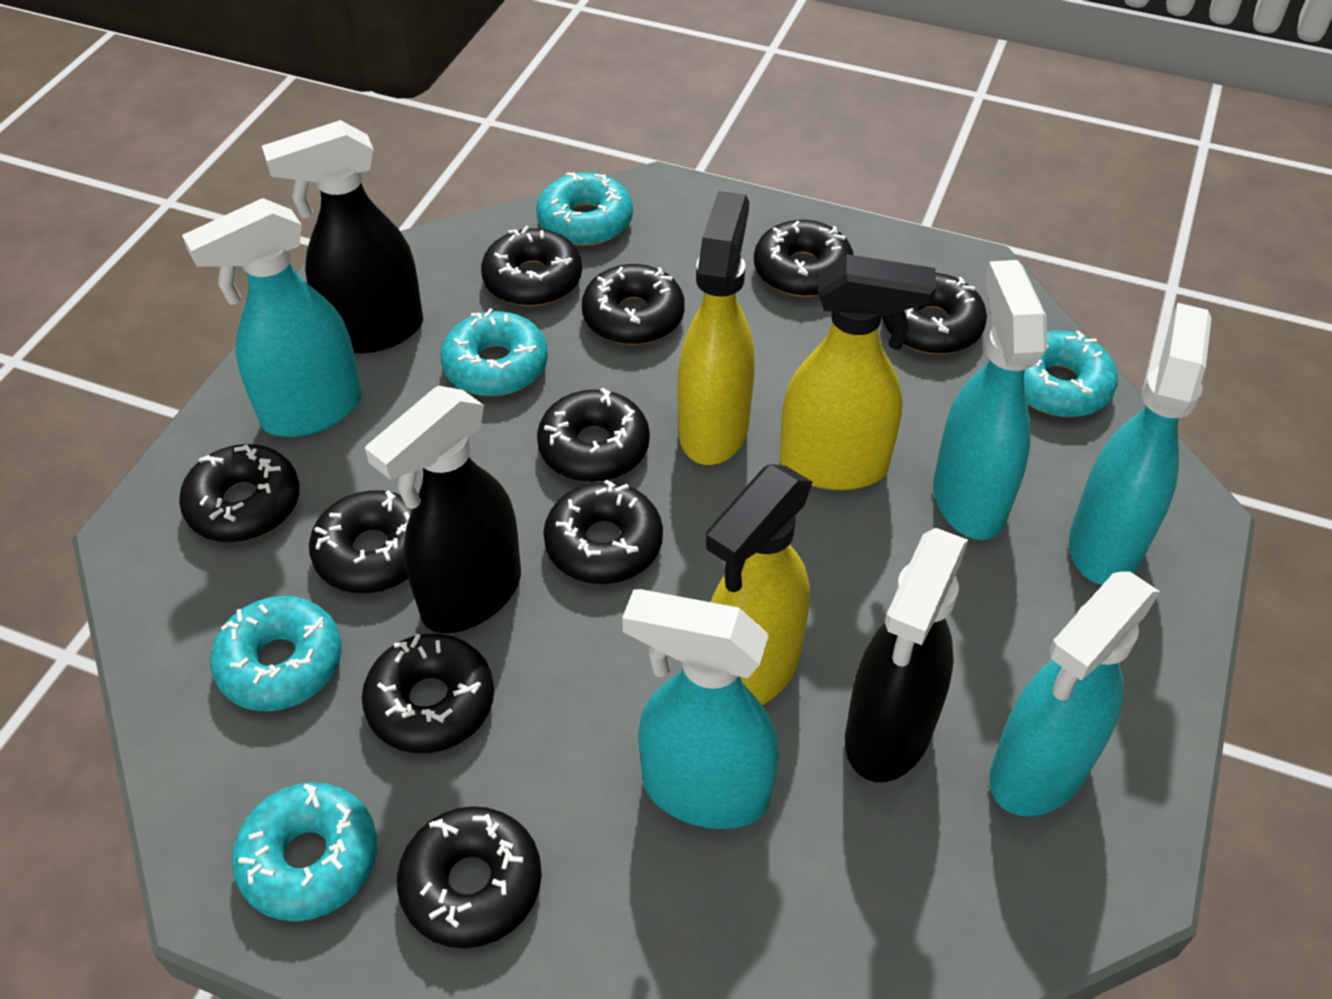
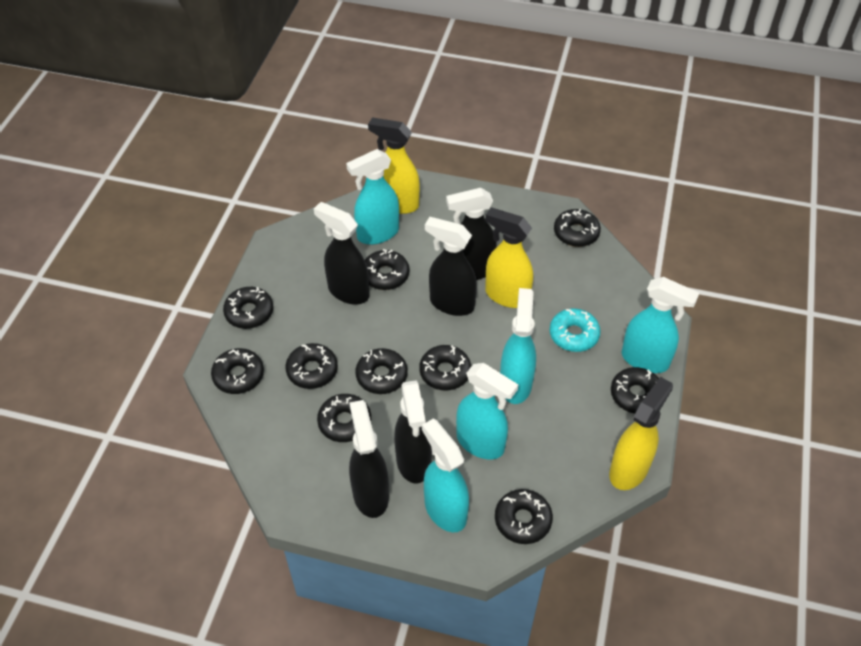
black spray bottle: [262,120,423,354] [365,386,521,633] [845,528,968,782] = 3 -> [314,202,369,304] [349,400,389,518] [394,380,432,483] [425,217,477,316] [446,188,497,280] = 5
turquoise donut: [210,596,342,711] [232,782,377,921] [441,309,548,396] [536,172,633,246] [1024,331,1118,417] = 5 -> [549,308,601,352] = 1

